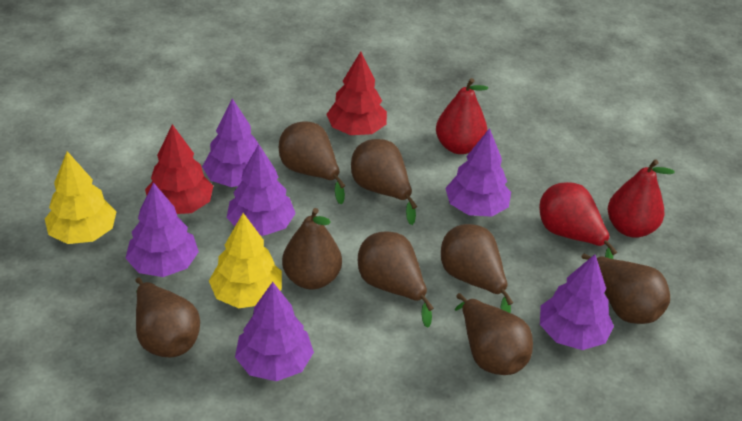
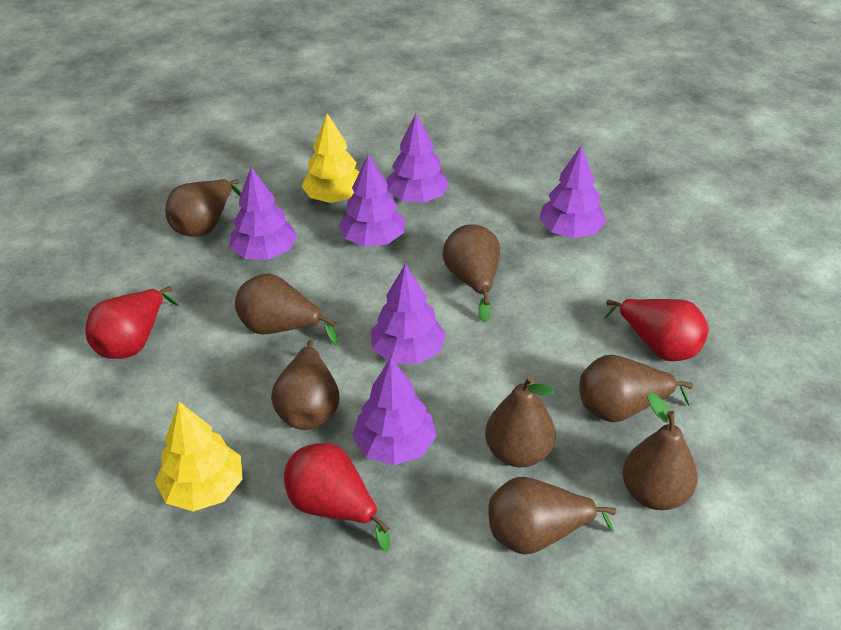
red tree: [145,124,213,214] [326,51,387,135] = 2 -> none = 0

